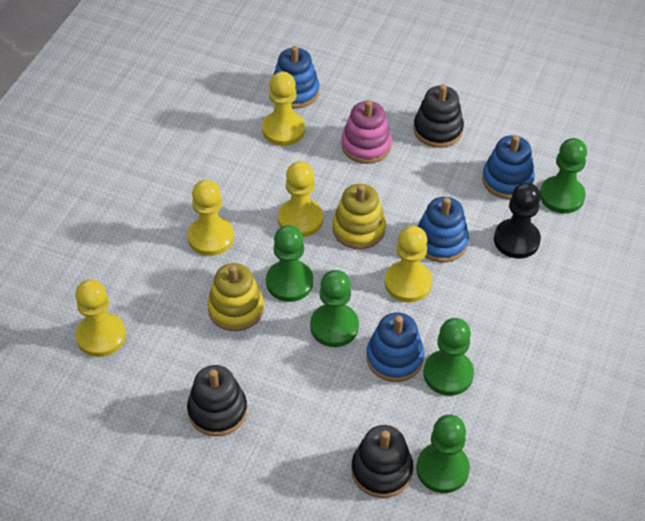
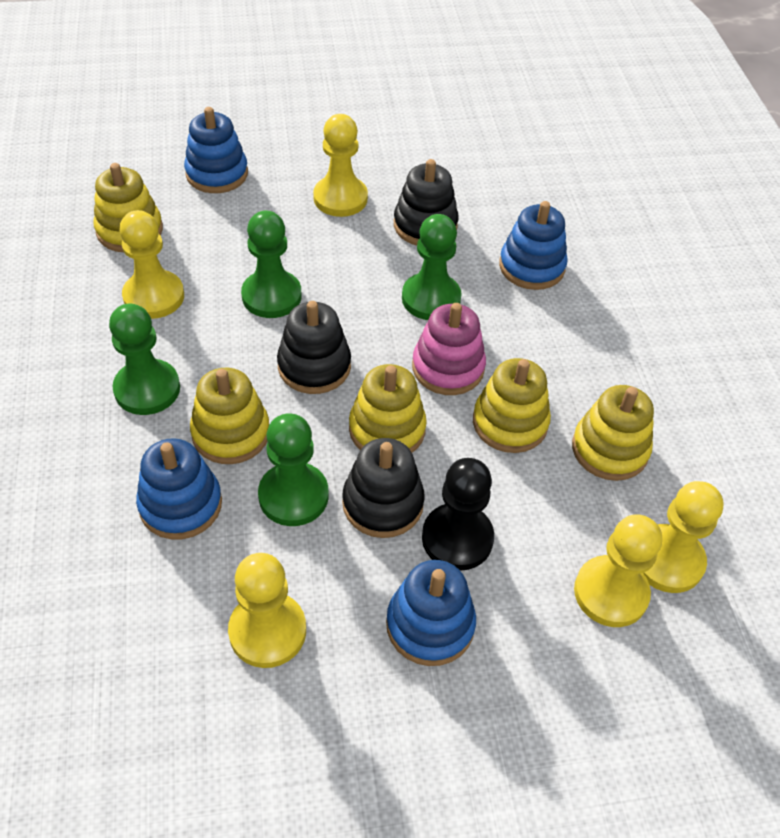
green pawn: [266,225,313,302] [310,270,359,347] [416,415,470,493] [423,318,474,396] [540,138,587,213] = 5 -> [109,304,180,415] [241,211,302,318] [258,413,329,526] [402,214,461,320] = 4
yellow stacking toy: [207,263,264,331] [332,184,386,249] = 2 -> [93,163,163,252] [190,368,269,464] [349,364,427,452] [473,358,551,453] [572,385,654,481] = 5

